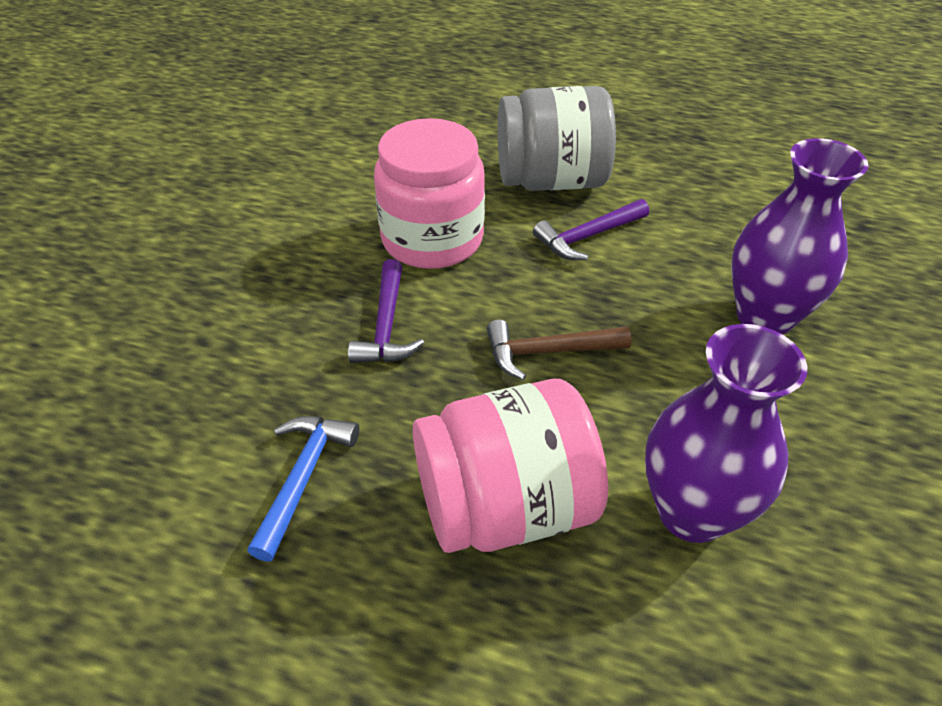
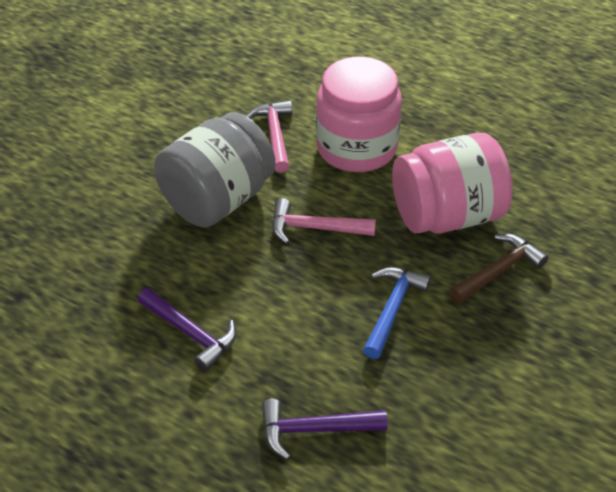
pink hammer: none = 0 -> [247,100,292,173] [272,198,376,244] = 2
purple vase: [645,324,807,543] [732,138,869,335] = 2 -> none = 0

